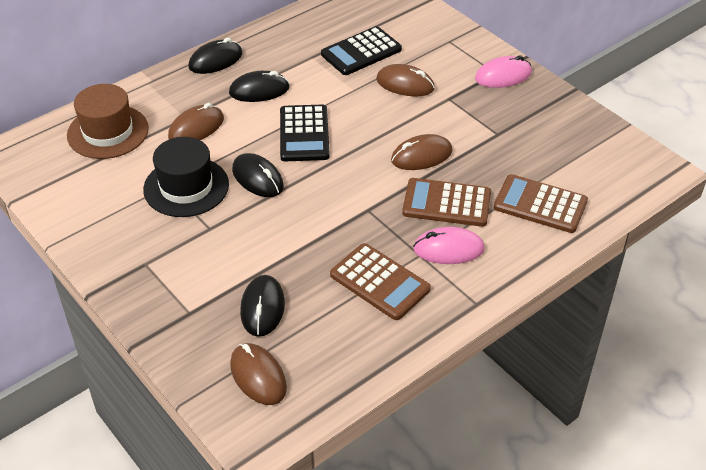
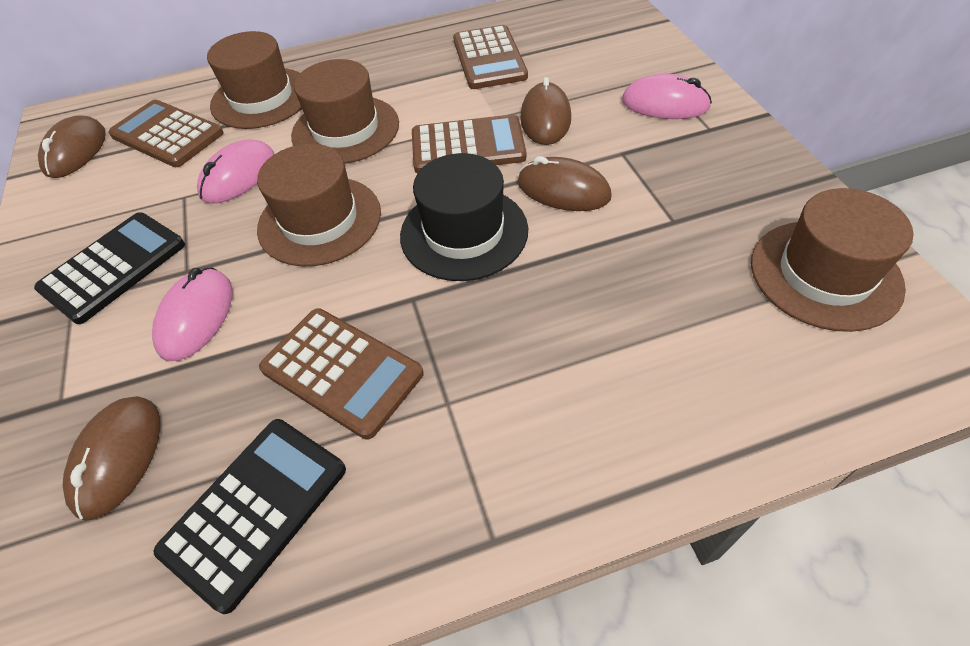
black mouse: [188,38,243,74] [229,71,289,102] [232,153,284,197] [240,275,285,337] = 4 -> none = 0
brown calculator: [330,243,431,320] [402,178,491,227] [494,174,588,233] = 3 -> [108,100,224,167] [259,308,424,440] [412,114,526,173] [453,25,528,89] = 4
brown hat: [67,84,149,159] = 1 -> [207,31,302,129] [257,144,381,267] [291,59,399,164] [751,188,914,332] = 4
pink mouse: [413,227,485,264] [475,56,532,88] = 2 -> [152,268,232,361] [197,139,274,204] [622,74,712,119] = 3

